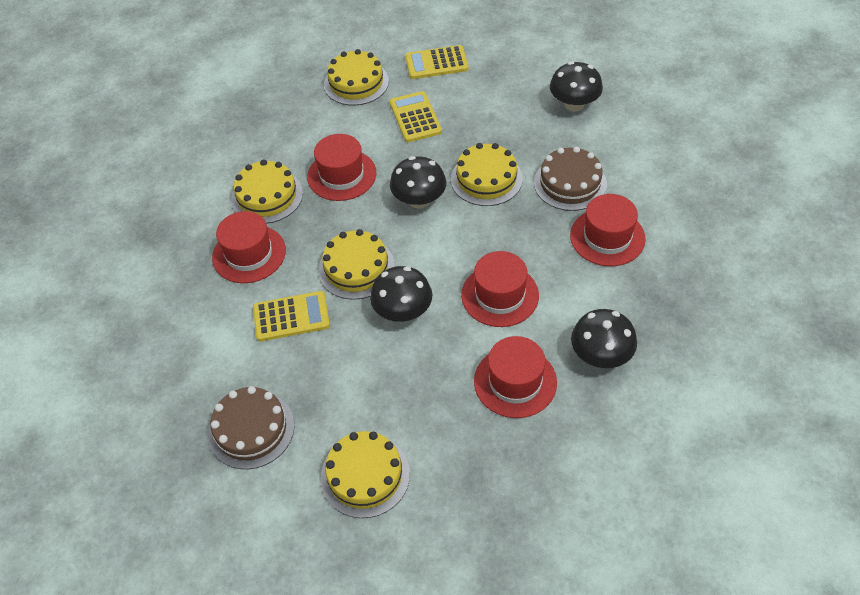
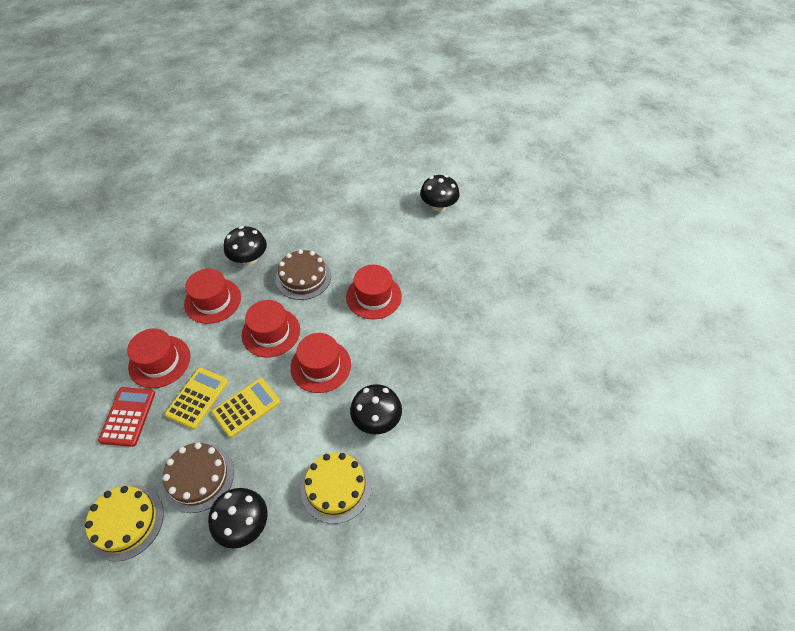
red calculator: none = 0 -> [98,387,155,447] = 1
yellow cake: [231,160,303,224] [318,229,395,300] [321,431,410,518] [324,49,389,106] [451,143,523,206] = 5 -> [85,485,164,561] [301,452,371,524] = 2
yellow calculator: [253,291,330,341] [390,91,442,142] [405,45,469,79] = 3 -> [165,368,228,429] [211,378,280,438] = 2

